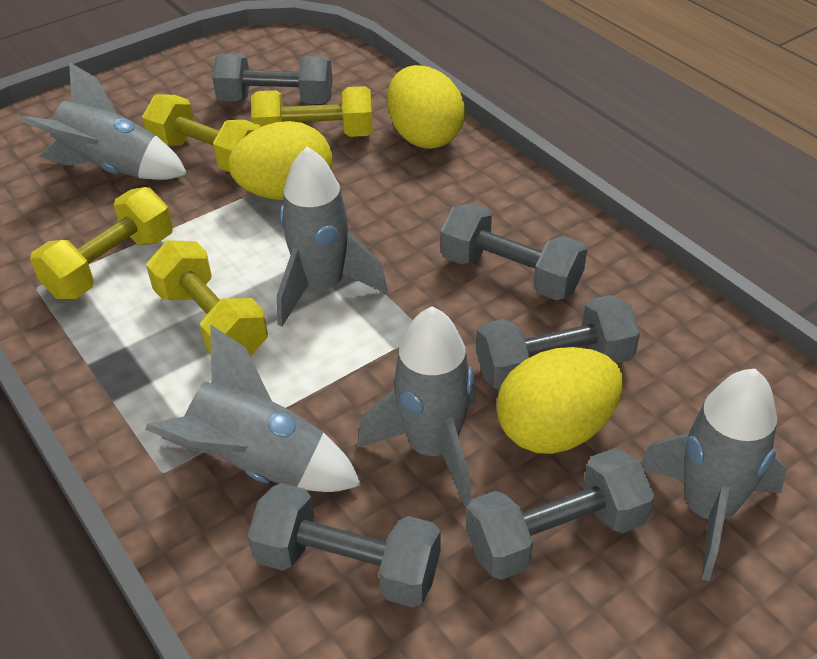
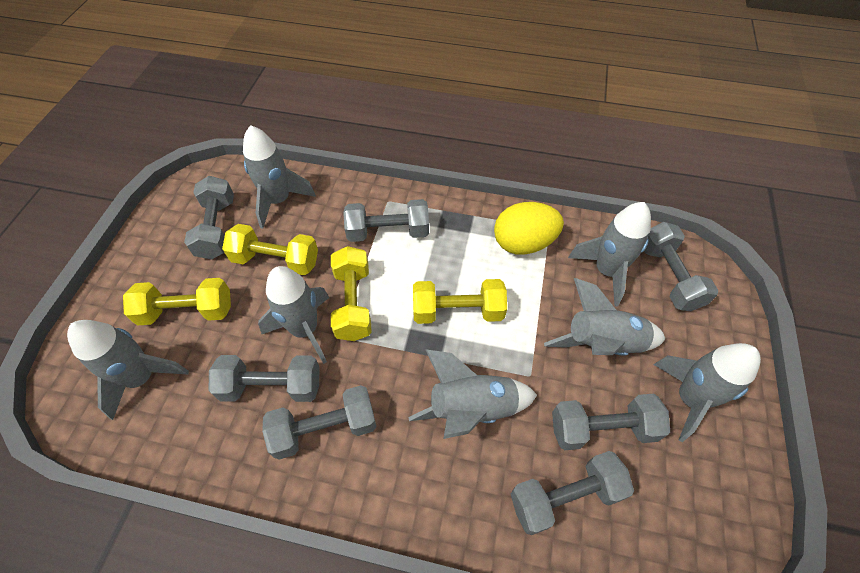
grey dumbbell: [212,54,333,104] [248,483,441,608] [440,203,587,300] [466,448,655,580] [476,295,640,390] = 5 -> [184,176,234,260] [208,355,319,402] [262,385,377,460] [343,199,429,242] [511,451,634,535] [552,394,670,450] [644,222,718,311] = 7
grey rocket: [20,62,187,180] [145,324,361,492] [277,147,388,327] [357,306,476,507] [641,369,786,581] = 5 -> [67,320,189,420] [243,125,316,229] [258,266,329,364] [408,349,537,439] [544,278,665,355] [568,202,651,306] [654,343,761,442] = 7
yellow egg: [228,121,332,200] [387,65,465,149] [497,347,623,454] = 3 -> [494,202,564,255] = 1

